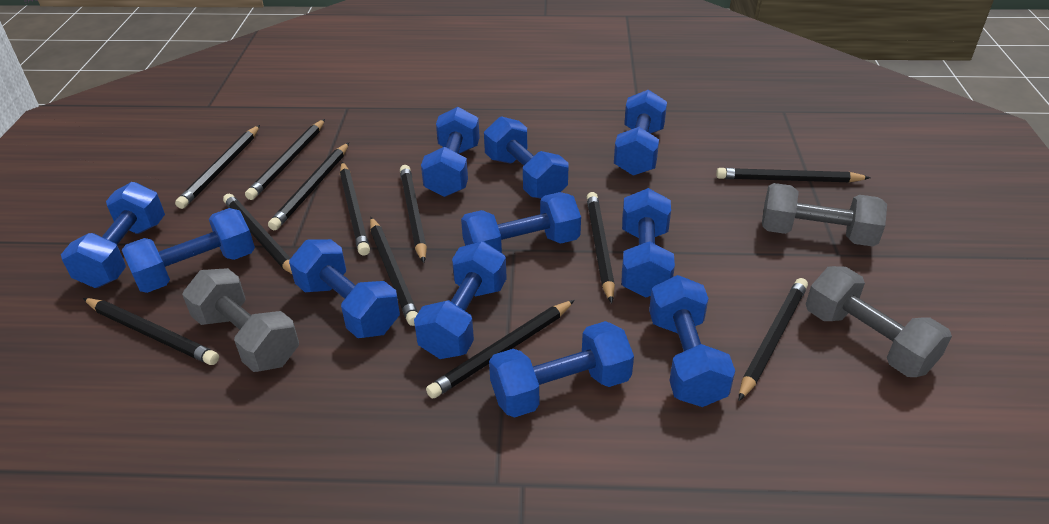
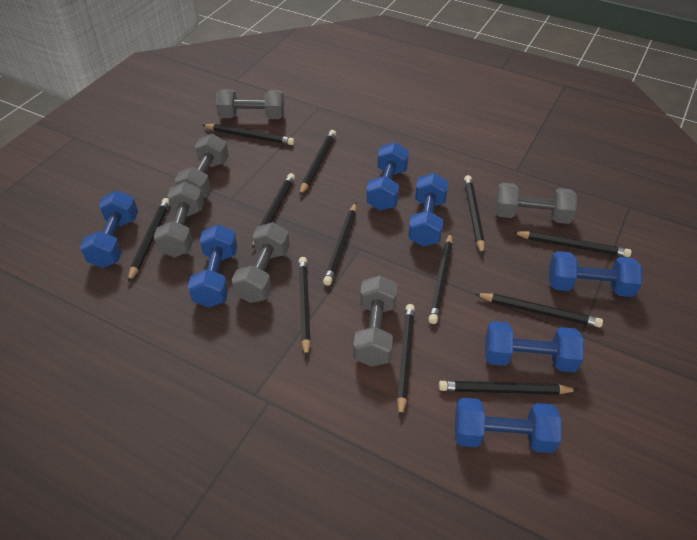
blue dumbbell: [61,182,165,288] [122,208,255,293] [289,239,400,338] [414,241,507,359] [421,107,480,197] [461,192,581,253] [484,116,568,199] [489,321,634,418] [614,90,667,176] [622,188,675,298] [649,275,735,407] = 11 -> [80,191,138,268] [188,224,237,307] [366,142,409,211] [408,173,448,247] [455,398,562,453] [485,321,584,372] [549,251,643,297] = 7
grey dumbbell: [182,268,299,372] [762,183,887,247] [806,266,952,377] = 3 -> [154,181,204,258] [175,134,229,198] [216,89,284,119] [232,222,290,303] [353,275,397,367] [495,183,577,224] = 6

